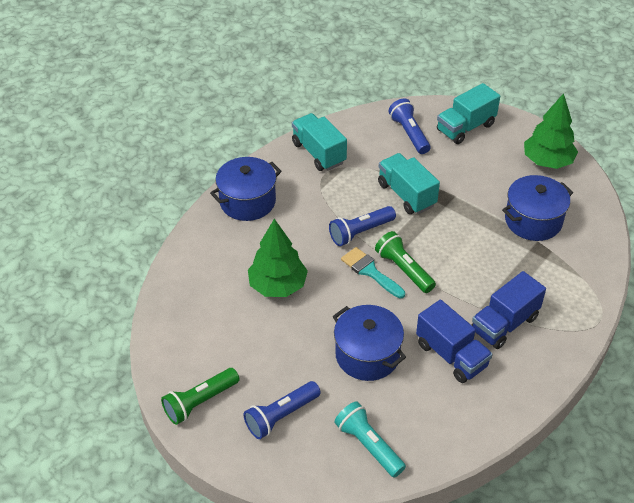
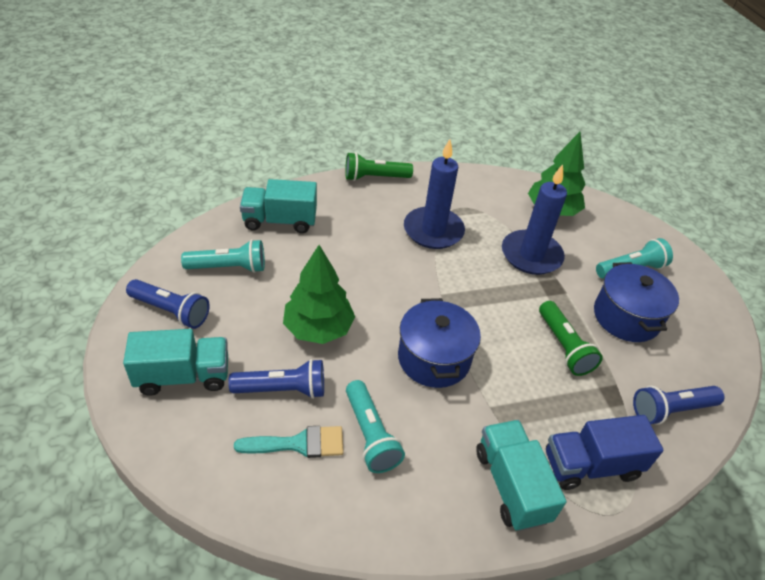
blue candle: none = 0 -> [404,139,465,249] [502,164,567,275] = 2
blue pot: [210,157,282,221] [333,305,406,381] [502,175,573,241] = 3 -> [398,298,481,388] [594,262,679,342] = 2
blue truck: [416,300,493,383] [472,271,546,349] = 2 -> [546,415,663,490] = 1
turquoise flashlight: [335,401,406,477] = 1 -> [181,239,265,273] [346,380,405,473] [596,238,673,279] = 3

